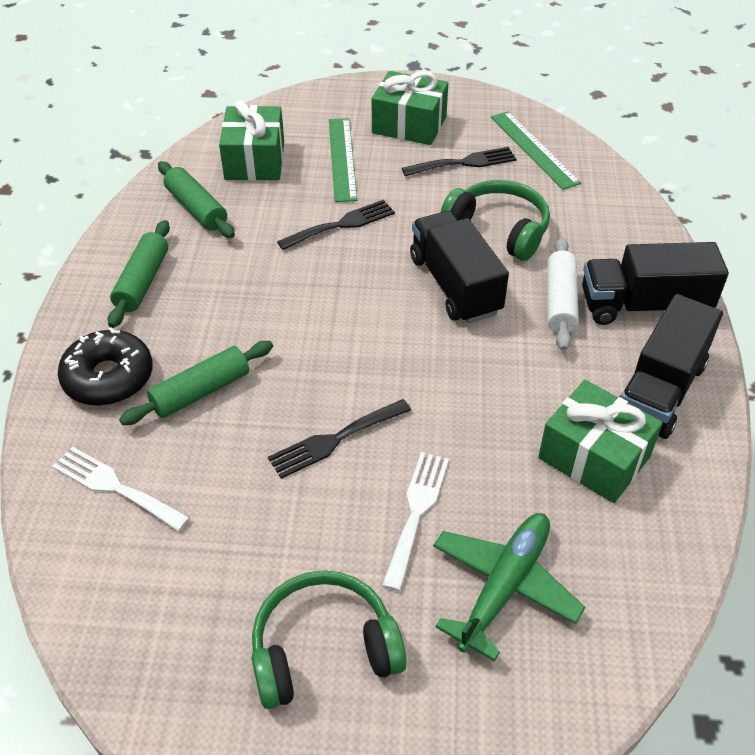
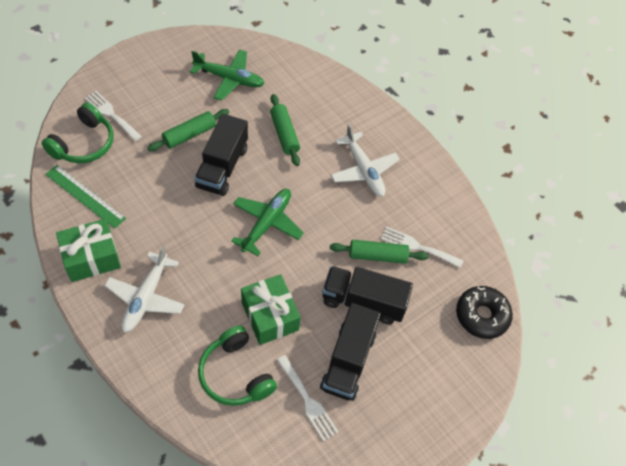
black fork: [268,399,411,479] [277,200,395,250] [402,147,517,176] = 3 -> none = 0
green gift: [219,100,284,181] [372,71,448,145] [538,380,663,503] = 3 -> [56,219,121,282] [241,274,301,345] = 2
green plane: [433,513,585,662] = 1 -> [190,50,265,101] [231,189,303,256] = 2
green ruler: [329,118,357,202] [491,111,581,190] = 2 -> [45,165,126,229] = 1
white fork: [52,446,190,531] [382,452,449,591] = 2 -> [85,91,142,142] [277,355,338,442] [381,226,463,268] = 3
white plane: none = 0 -> [104,246,185,333] [331,124,400,197] = 2
white rolling pin: [547,237,579,351] = 1 -> none = 0

